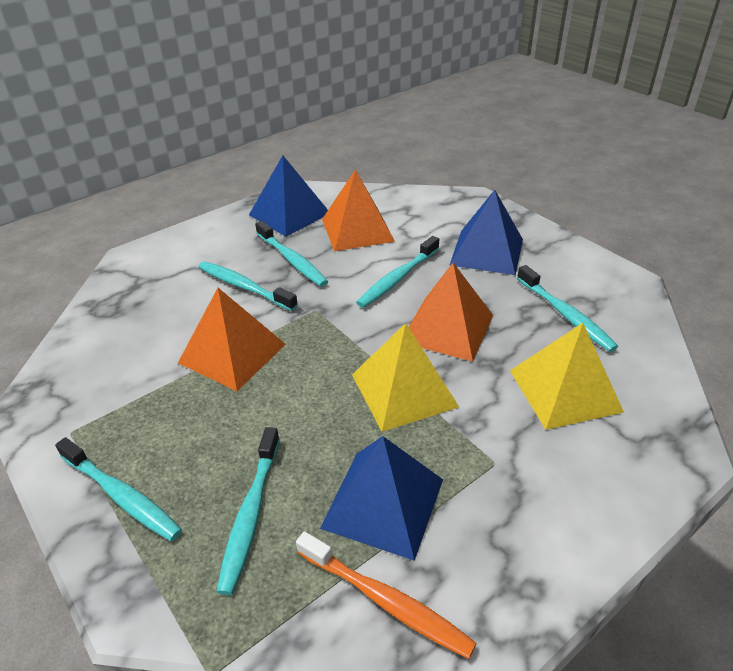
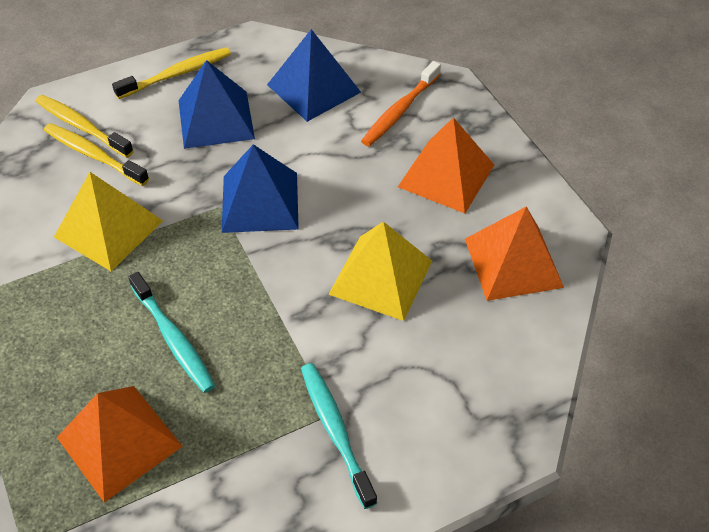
turquoise toothbrush: [55,437,182,541] [199,261,298,311] [217,427,280,595] [255,221,328,287] [356,236,439,308] [517,265,618,352] = 6 -> [129,272,215,393] [301,363,377,509] = 2
yellow toothbrush: none = 0 -> [36,95,134,158] [44,123,149,186] [112,47,231,99] = 3

